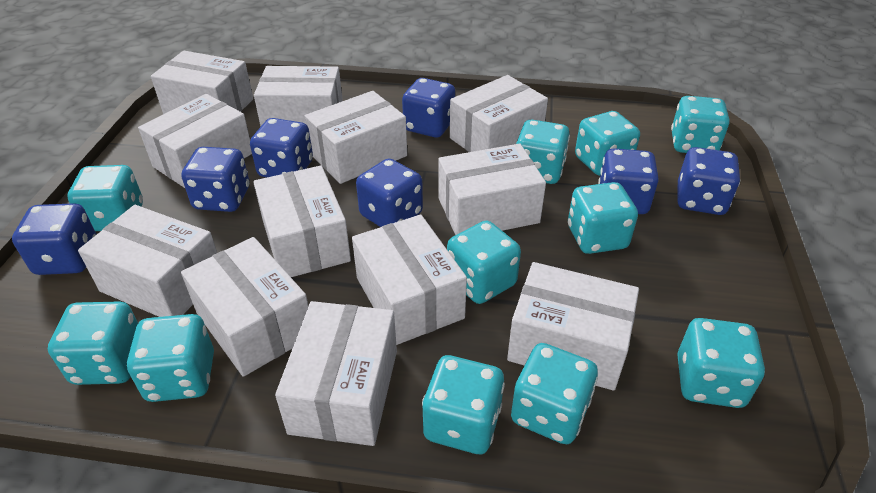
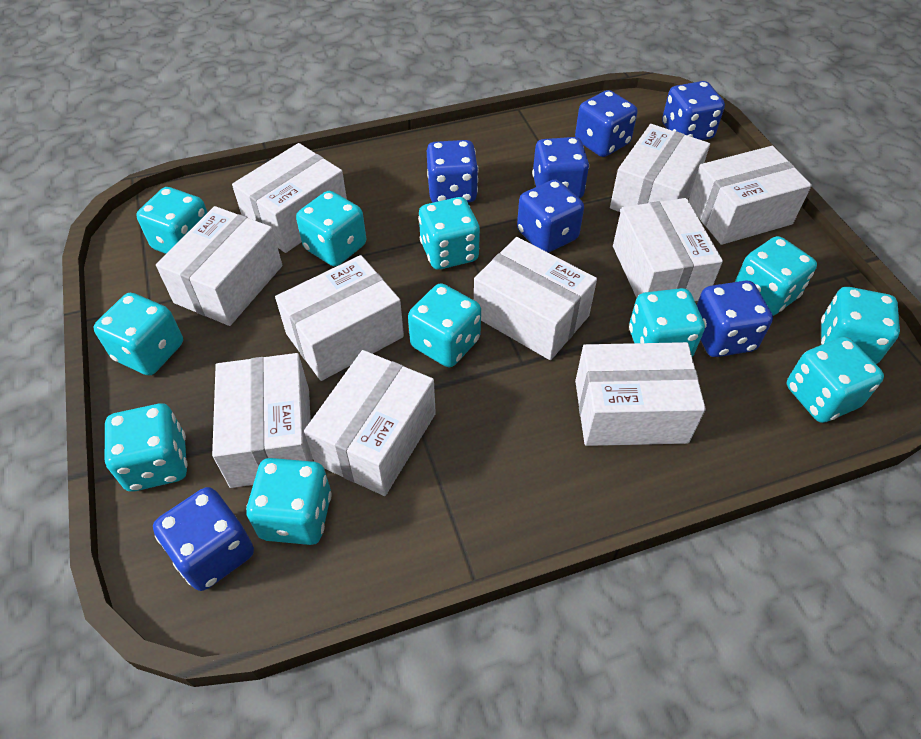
white box: [78,205,217,317] [138,94,252,188] [151,51,253,114] [181,237,308,377] [253,166,351,277] [254,66,343,126] [275,301,397,446] [305,91,407,184] [352,215,467,345] [438,144,546,235] [450,75,548,152] [507,262,639,391] = 12 -> [156,206,282,326] [212,353,313,488] [232,143,347,253] [275,255,404,381] [304,350,436,496] [474,237,597,360] [575,342,706,446] [610,124,710,212] [613,198,723,301] [688,146,812,245] = 10

